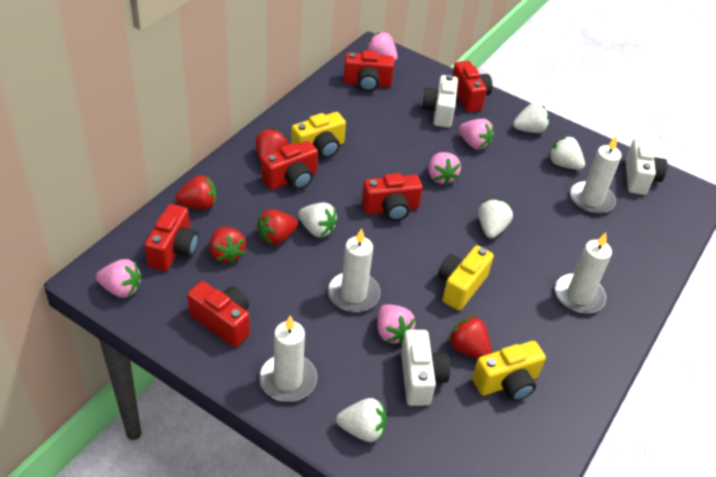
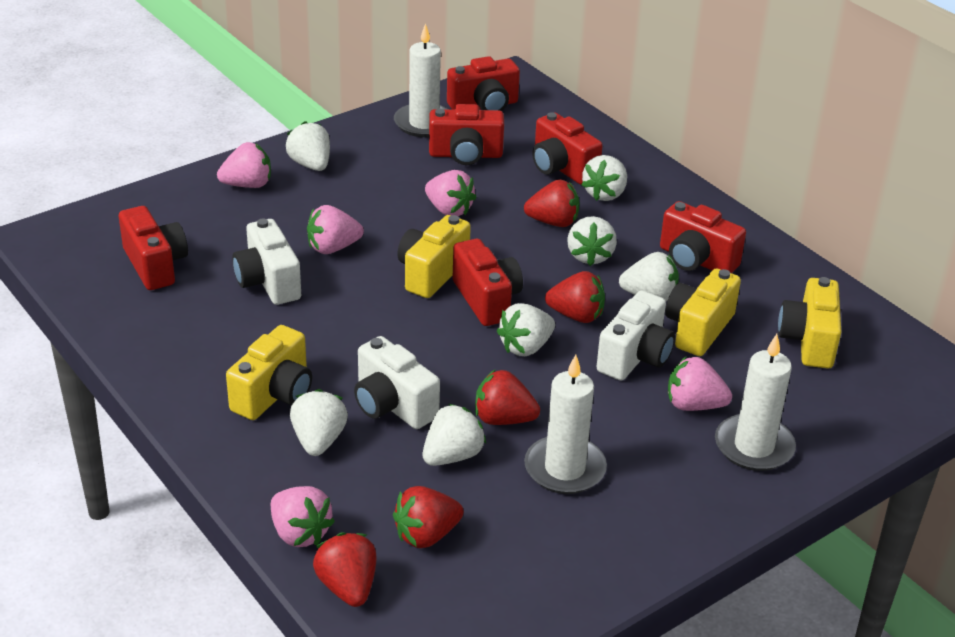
white candle: [259,316,317,402] [328,228,381,312] [555,232,612,314] [570,136,622,214] = 4 -> [394,23,448,137] [524,355,607,494] [715,334,796,471] = 3
white strawberry: [298,202,338,237] [336,398,387,442] [478,199,513,238] [513,103,549,133] [549,136,585,170] = 5 -> [286,121,330,171] [290,389,348,456] [423,404,486,466] [497,303,555,356] [567,216,617,266] [581,155,627,201] [619,252,679,301] = 7
yellow camera: [291,112,346,158] [438,245,494,311] [472,341,546,401] = 3 -> [226,325,312,420] [397,215,471,298] [665,269,741,356] [778,277,842,368] = 4

